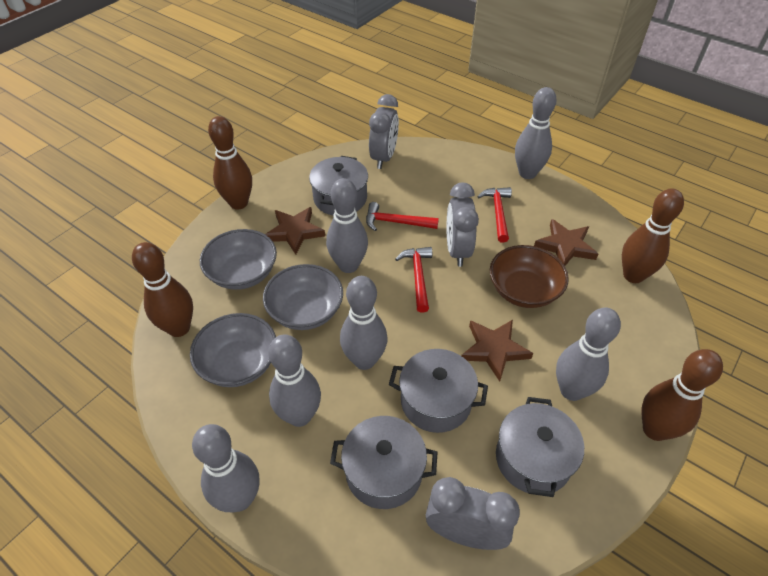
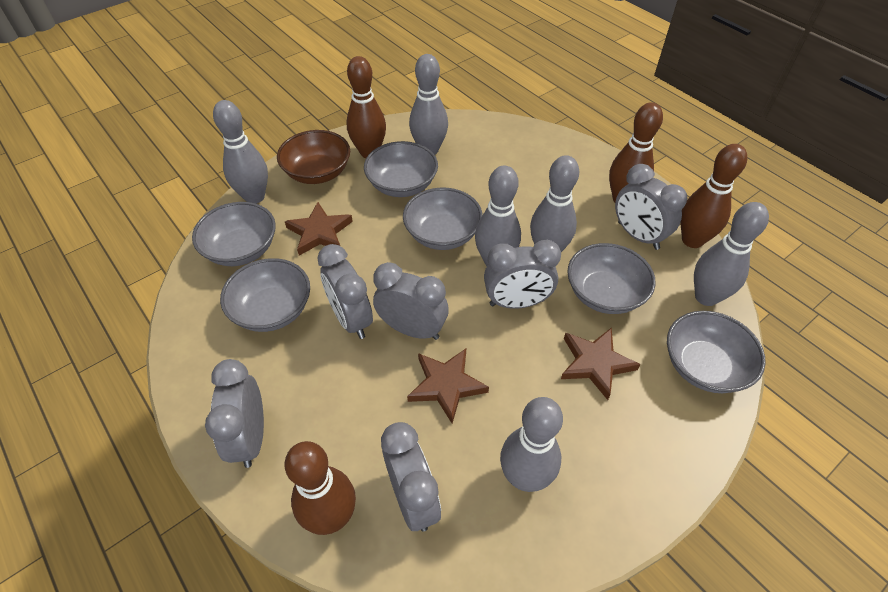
grey bowl: [190,313,276,387] [200,229,277,290] [263,264,343,330] = 3 -> [192,202,276,266] [220,258,310,332] [364,141,438,197] [403,188,483,250] [567,243,655,314] [667,311,766,393] = 6
grey clock: [369,94,399,169] [426,477,520,550] [447,182,479,267] = 3 -> [205,359,264,468] [317,244,373,339] [373,262,449,340] [381,422,441,532] [484,240,561,309] [615,164,687,250] = 6
grey pot: [309,156,368,215] [330,416,437,509] [389,349,488,433] [496,397,584,497] = 4 -> none = 0
red hammer: [366,202,439,231] [395,247,432,313] [477,187,512,242] = 3 -> none = 0

